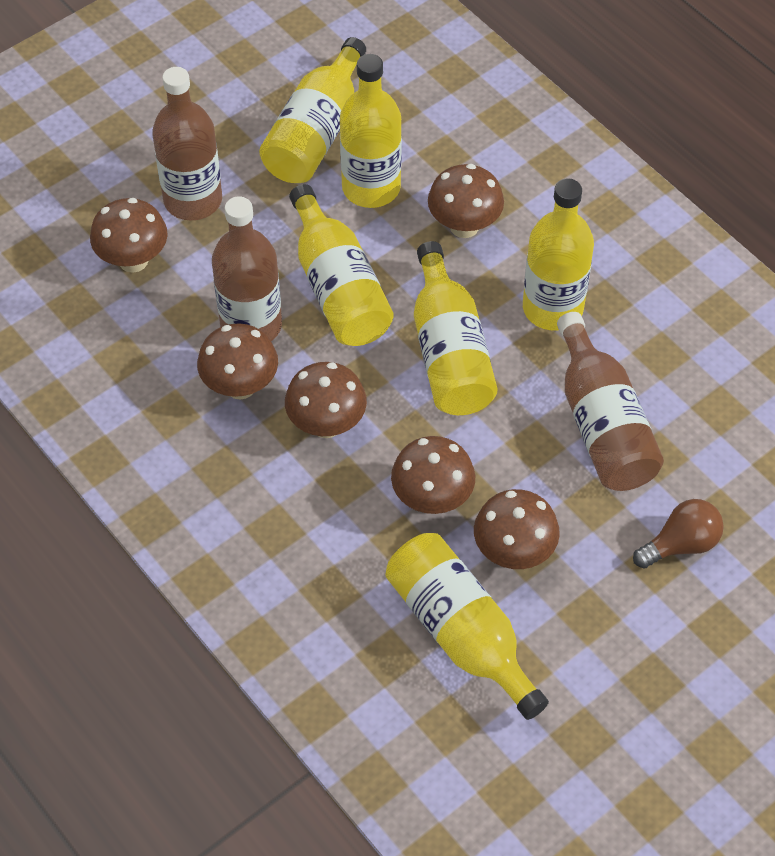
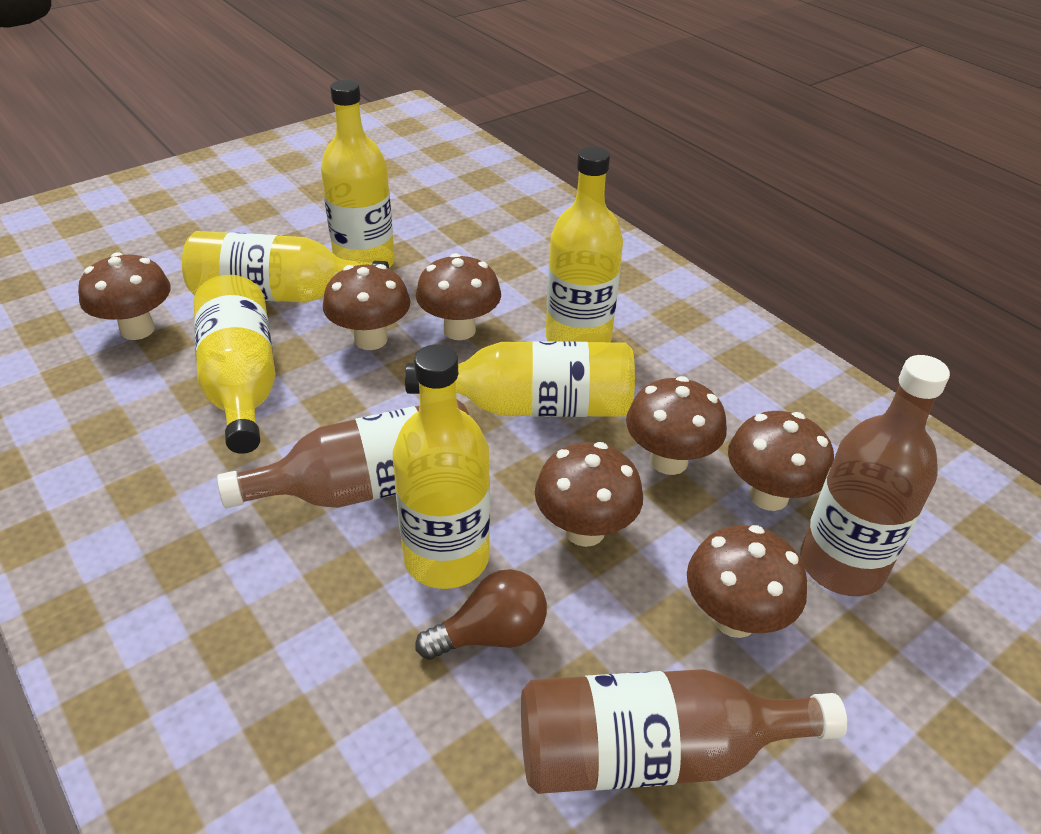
brown mushroom: [90,198,167,273] [197,323,278,400] [285,362,367,438] [391,436,475,514] [428,164,504,238] [474,489,560,569] = 6 -> [78,252,171,340] [323,264,410,350] [416,253,501,340] [535,442,643,547] [626,376,727,475] [687,525,807,638] [728,411,834,511] = 7

